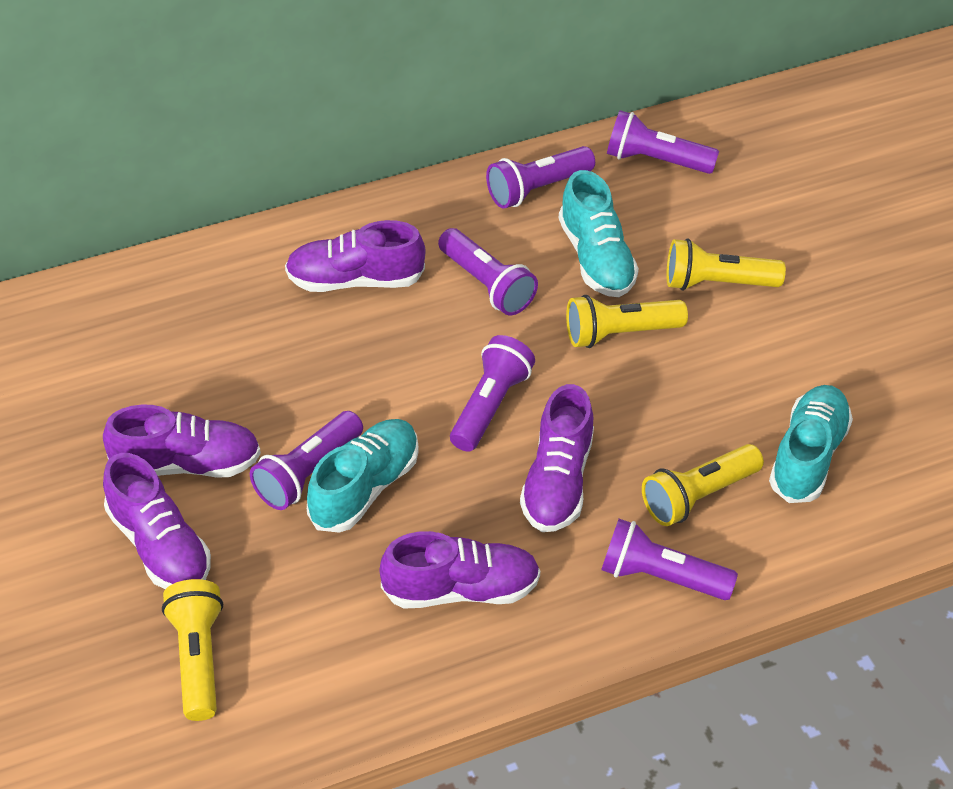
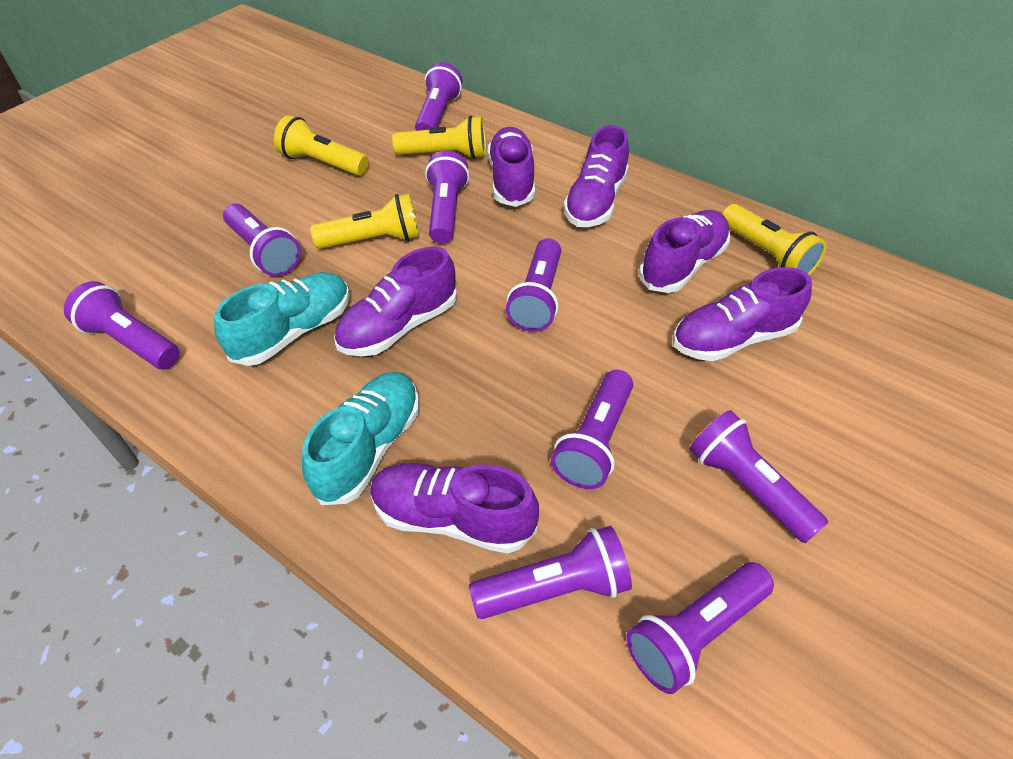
purple flashlight: [250,411,363,510] [438,228,538,315] [450,335,535,452] [486,146,595,209] [601,519,738,600] [607,110,719,174] = 6 -> [64,281,180,369] [223,203,301,277] [415,62,462,131] [425,151,469,244] [469,526,632,619] [506,238,561,332] [551,370,633,489] [626,562,774,694] [689,410,828,543] = 9
purple shoe: [103,405,261,478] [103,453,211,589] [285,220,426,292] [380,531,541,609] [520,384,594,532] = 5 -> [334,246,457,357] [370,463,539,554] [488,127,535,207] [563,125,629,227] [639,210,730,293] [673,267,812,361] = 6
turquoise shoe: [307,419,419,533] [559,170,639,297] [769,385,853,503] = 3 -> [214,272,350,366] [302,372,419,505] = 2

